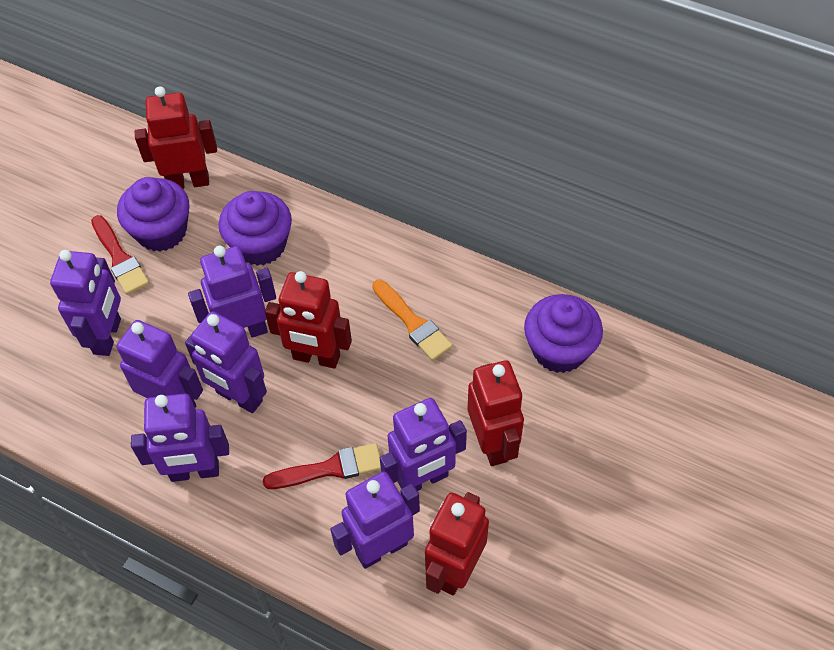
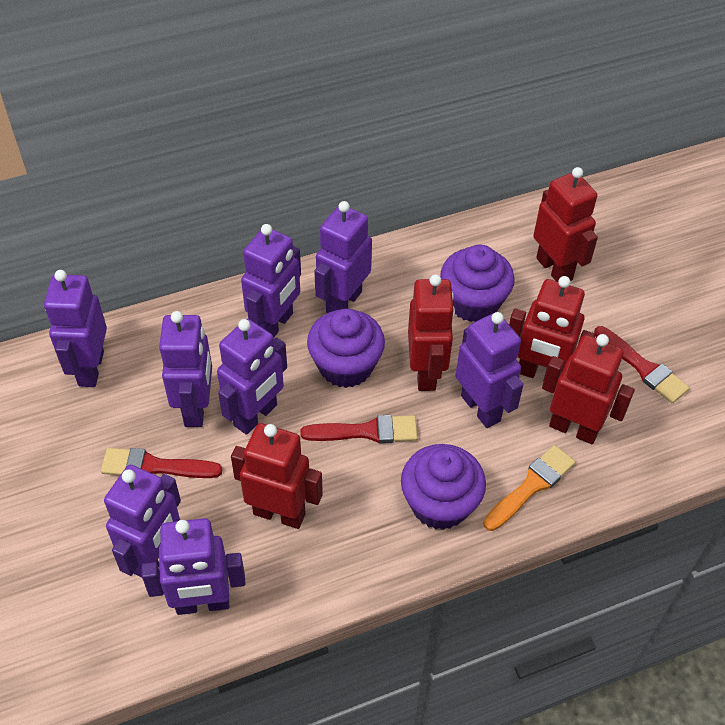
purple robot: [50,250,121,356] [116,320,203,408] [131,394,229,482] [185,311,267,413] [188,246,276,338] [330,472,420,569] [380,398,467,491] = 7 -> [44,270,107,387] [104,465,181,578] [142,518,246,615] [159,311,212,427] [217,319,287,435] [241,224,301,337] [314,201,372,313] [455,312,523,428] = 8
red brush: [91,215,149,295] [263,443,381,489] = 2 -> [101,448,222,478] [300,415,418,443] [594,326,690,403] = 3
red robot: [135,86,217,189] [265,271,352,369] [425,492,489,595] [468,360,524,466] = 4 -> [231,423,323,529] [408,274,455,391] [509,276,595,378] [533,167,598,282] [542,334,635,444] = 5

